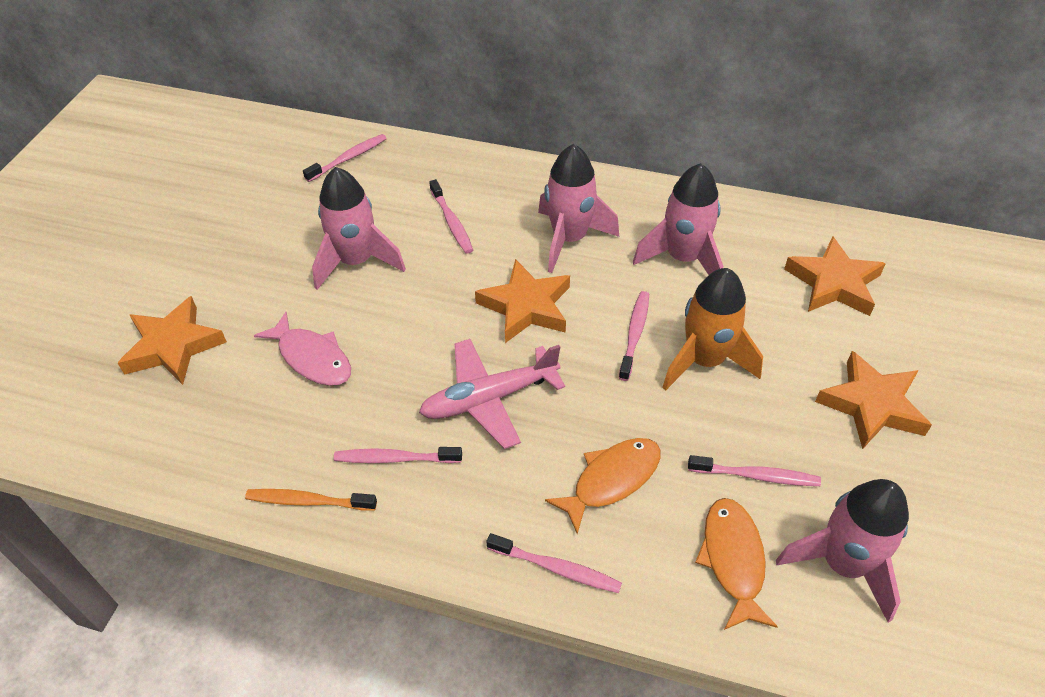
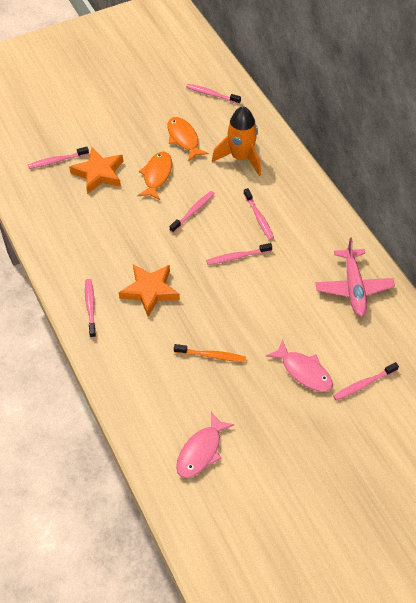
orange star: [118,296,227,385] [475,259,570,343] [784,236,886,316] [815,351,932,450] = 4 -> [69,148,123,194] [119,264,180,317] = 2
pink fish: [254,312,351,386] = 1 -> [176,412,234,478] [266,340,333,392] = 2
pink rocket: [312,167,406,290] [538,144,619,273] [633,163,723,275] [776,479,909,623] = 4 -> none = 0
pink toothbrush: [303,134,387,182] [334,447,462,463] [429,179,473,254] [487,533,622,593] [619,291,649,381] [688,455,821,486] = 6 -> [28,147,89,169] [85,279,96,338] [170,191,215,233] [186,84,241,104] [206,243,272,265] [244,188,274,240] [333,362,399,401] = 7

